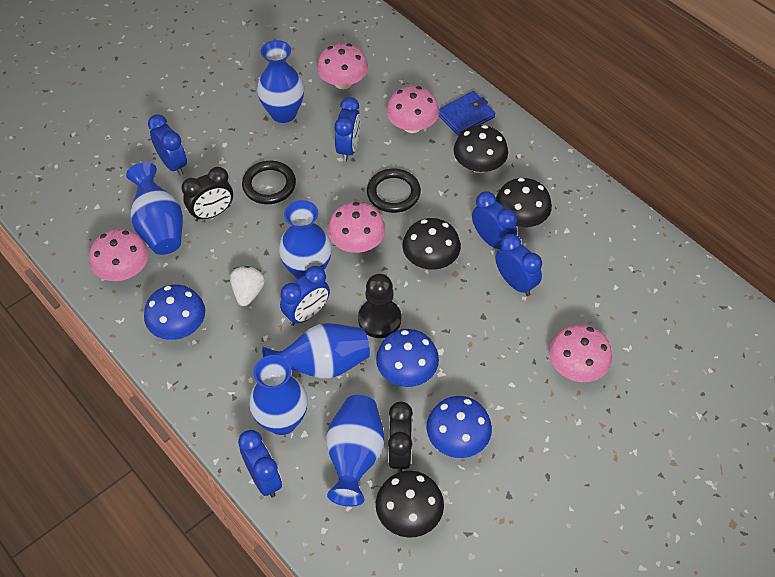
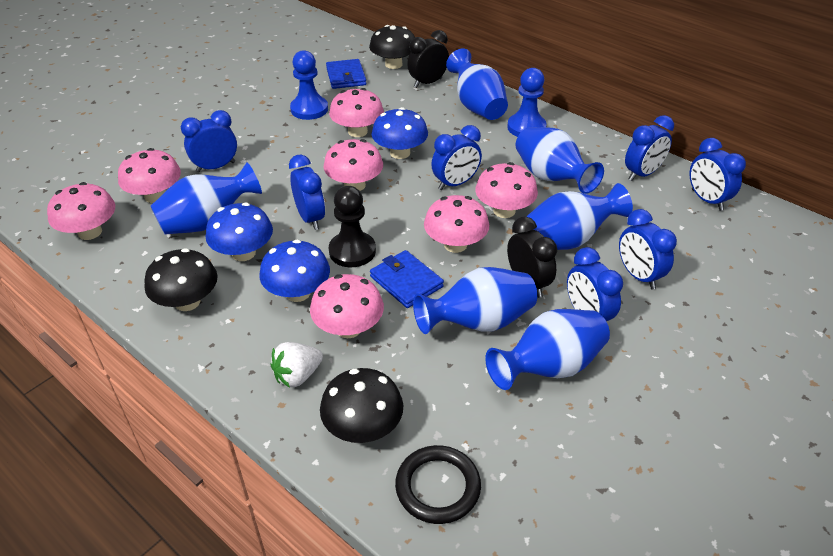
black mushroom: [376,471,444,538] [402,218,461,270] [454,125,508,173] [496,178,552,227] = 4 -> [144,248,218,311] [320,368,403,443] [369,25,415,69] = 3
black ring: [242,161,296,204] [367,169,421,213] = 2 -> [395,445,481,524] = 1
blue clock: [148,114,187,176] [238,430,282,498] [280,266,330,326] [335,97,360,162] [472,191,517,249] [496,234,542,296] = 6 -> [181,110,237,173] [289,155,325,230] [431,125,482,190] [567,247,623,321] [619,209,677,289] [625,115,674,181] [690,138,746,211] = 7
blue pawn: none = 0 -> [290,50,328,120] [507,68,547,137] = 2
blue wallet: [439,91,495,136] = 1 -> [326,59,367,89] [370,250,444,308] = 2
pink mushroom: [89,229,149,281] [317,43,368,89] [328,202,385,253] [386,86,439,133] [549,324,612,382] = 5 -> [47,182,115,240] [118,148,181,203] [310,274,384,338] [324,139,383,191] [329,88,384,137] [424,195,489,253] [475,162,538,218] = 7

